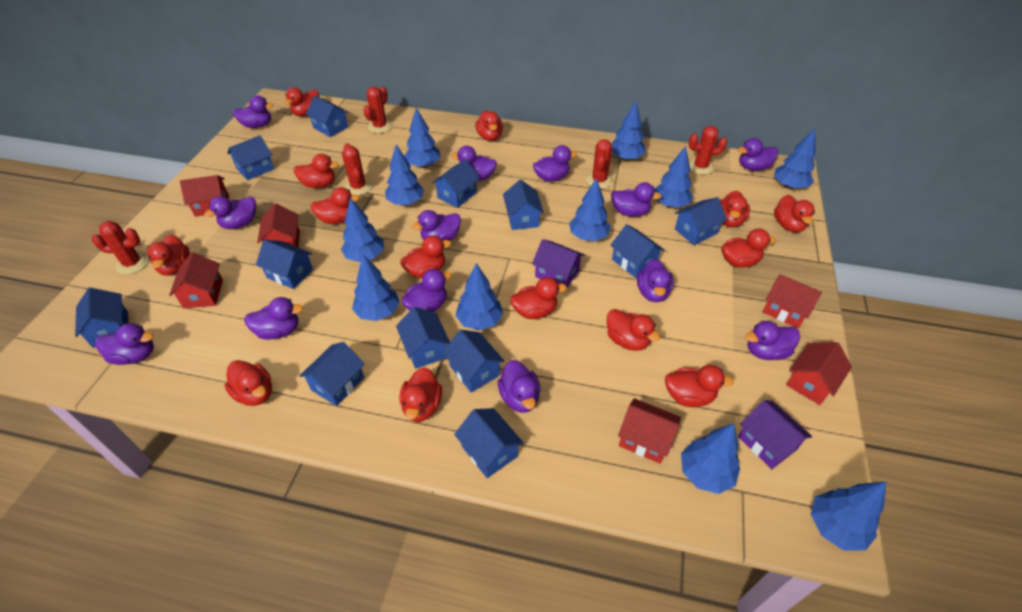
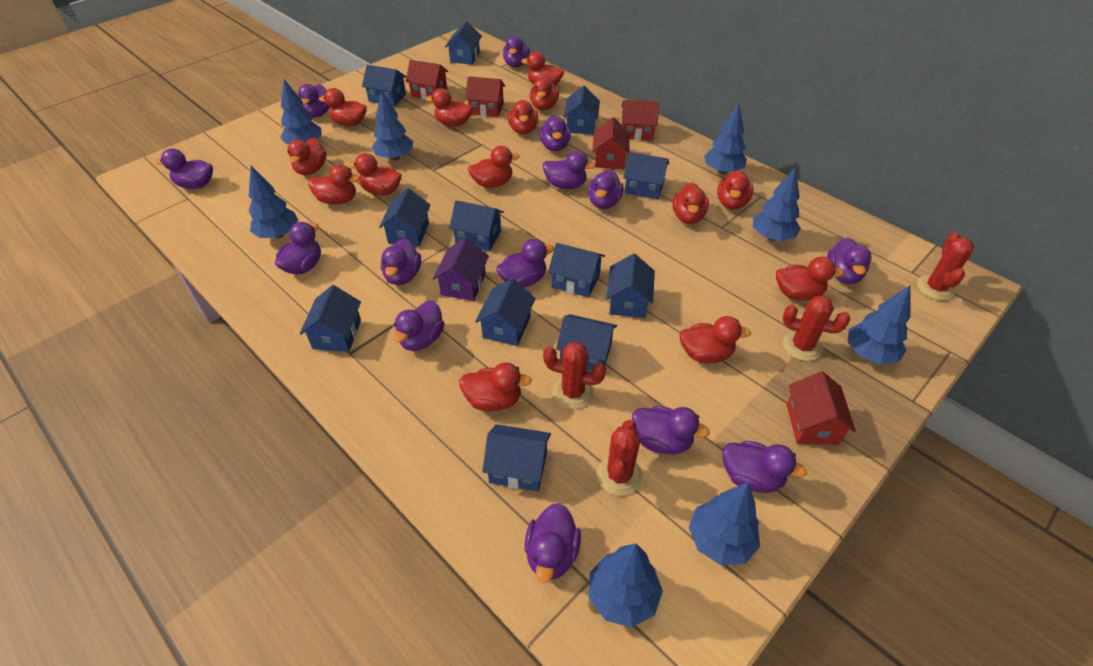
blue tree: [341,198,384,262] [352,255,400,321] [385,144,424,206] [404,108,440,168] [455,263,503,331] [569,178,611,241] [611,101,645,161] [654,146,693,208] [681,423,740,494] [774,129,816,189] [811,482,886,551] = 11 -> [249,166,298,238] [280,79,322,144] [372,90,413,161] [589,543,663,628] [689,482,760,565] [704,104,747,174] [753,167,801,241] [848,285,910,365] = 8
purple duck: [95,323,154,365] [204,196,256,229] [233,95,274,128] [244,297,303,340] [401,269,451,312] [412,210,461,241] [451,146,497,181] [498,360,541,413] [533,145,577,182] [611,182,662,217] [637,259,673,302] [738,138,778,171] [746,321,800,360] = 13 -> [155,148,213,189] [275,222,321,274] [298,84,330,117] [381,238,421,285] [393,300,445,351] [496,239,554,287] [503,36,530,67] [525,503,581,583] [539,116,571,151] [543,151,595,189] [588,169,624,209] [632,406,710,455] [723,441,807,493] [827,237,872,284] = 14
purple house: [532,239,585,287] [738,400,812,469] = 2 -> [433,237,489,301] = 1
red cactus: [92,221,149,274] [342,143,372,195] [363,86,392,133] [586,139,613,189] [689,126,727,175] = 5 -> [543,342,606,409] [597,420,643,496] [783,296,850,361] [917,232,974,301] = 4
red house: [169,252,223,308] [180,175,229,217] [257,203,300,247] [618,398,681,464] [763,274,822,329] [786,342,852,405] = 6 -> [406,60,448,99] [465,76,505,117] [592,117,630,169] [621,100,659,140] [787,371,856,445] = 5

